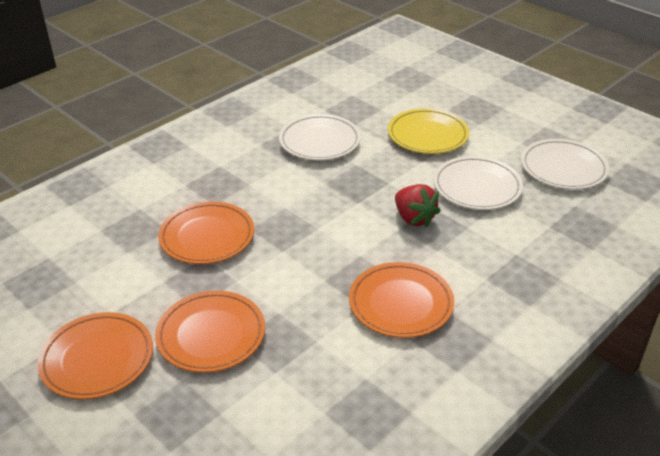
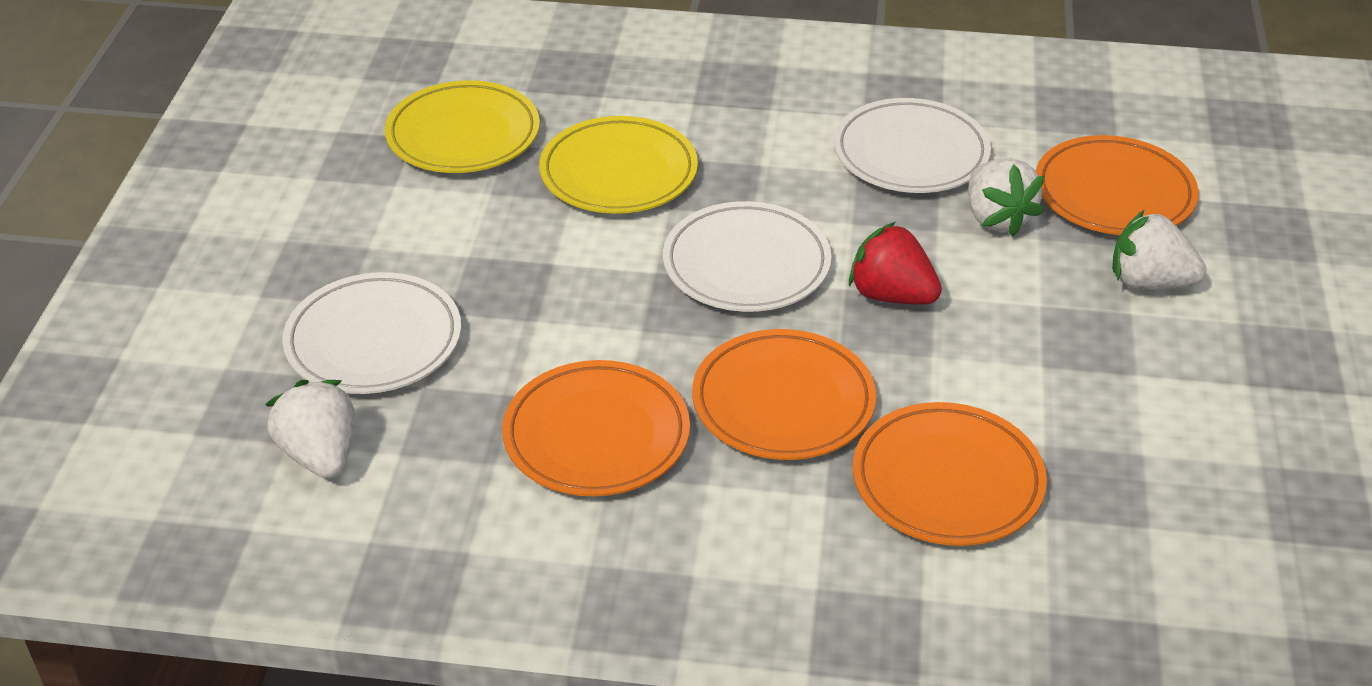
white strawberry: none = 0 -> [265,380,354,479] [968,158,1044,237] [1112,210,1207,290] = 3
yellow plate: [388,108,469,154] = 1 -> [385,80,540,173] [539,116,698,214] = 2

